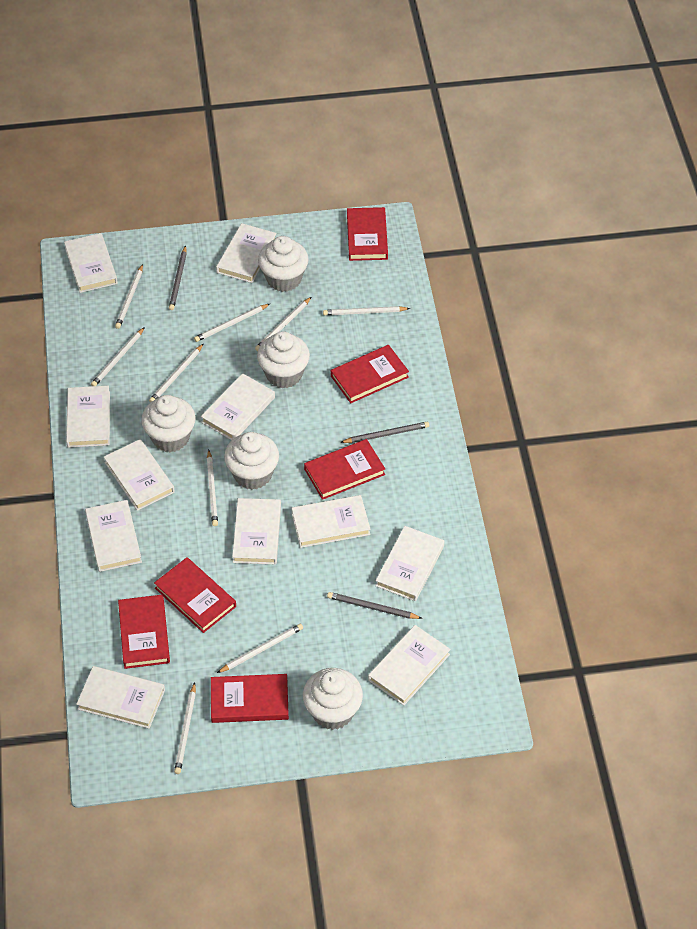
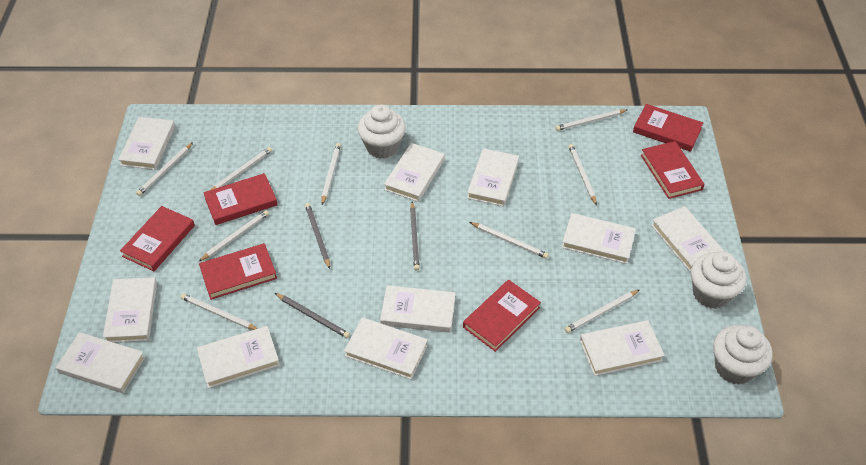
white cupcake: [141,395,196,452] [224,432,279,490] [257,331,310,388] [258,236,309,292] [303,668,363,730] = 5 -> [357,105,406,159] [691,251,746,309] [713,325,773,385] = 3

